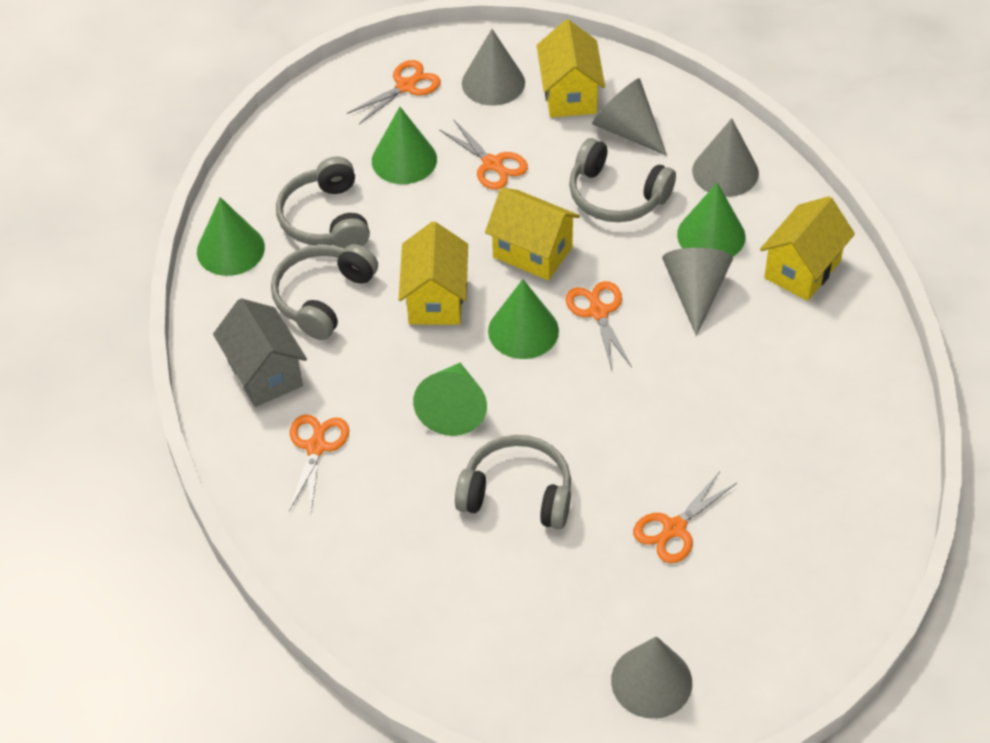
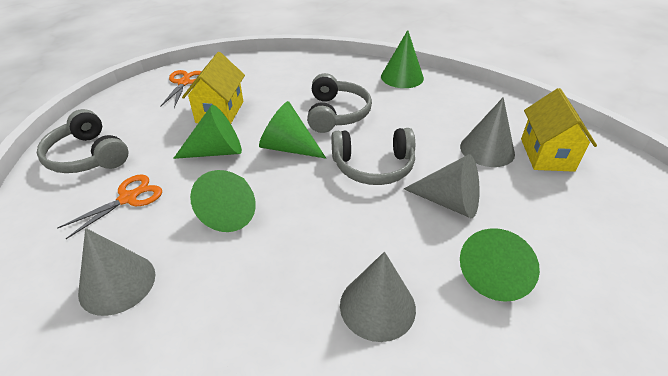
grey cone: [462,29,525,106] [592,78,667,156] [611,636,692,719] [662,248,733,336] [692,118,759,197] = 5 -> [78,228,155,316] [340,252,416,342] [404,154,480,218] [460,97,515,167] = 4
grey headphones: [271,244,378,340] [276,156,370,248] [455,435,571,529] [569,138,676,222] = 4 -> [37,109,128,173] [307,73,372,133] [332,128,415,185] = 3
grey house: [213,298,307,407] = 1 -> none = 0
orange scissors: [289,414,349,511] [347,60,441,124] [439,120,528,190] [566,281,632,370] [633,471,737,563] = 5 -> [57,175,162,239] [161,70,202,108] = 2
yellow house: [399,221,468,325] [485,188,580,280] [537,20,605,117] [760,196,855,301] = 4 -> [182,52,245,124] [521,88,597,172] = 2

